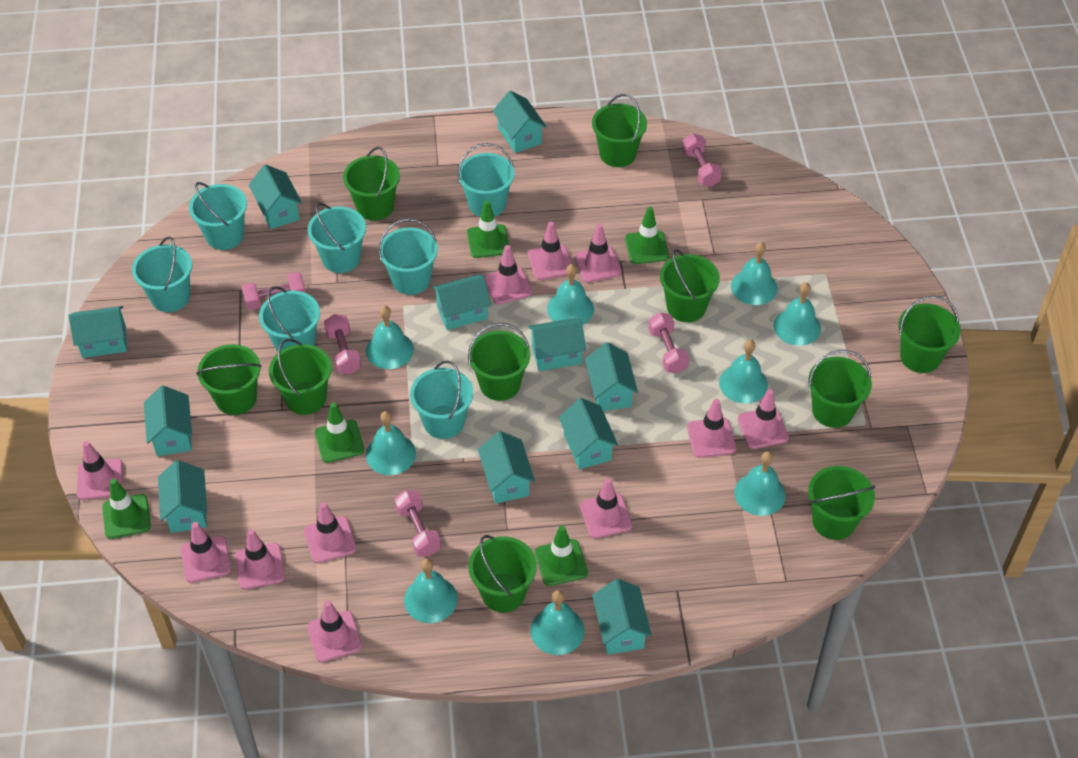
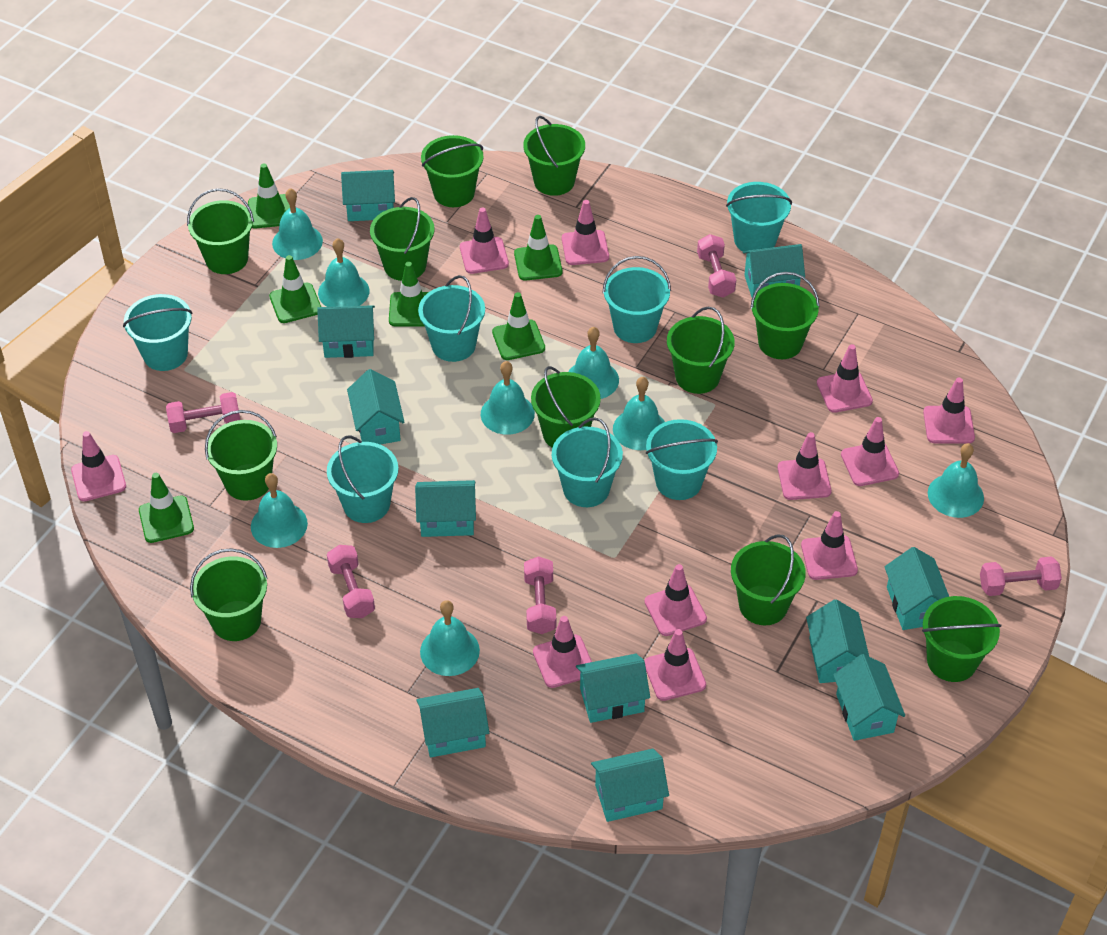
green bucket: [196,344,262,415] [269,339,332,415] [343,147,400,221] [468,323,530,401] [468,535,537,612] [592,94,647,167] [660,249,720,322] [808,350,872,428] [808,466,875,540] [898,296,961,373] = 10 -> [187,188,254,274] [190,548,267,641] [205,410,277,501] [370,197,434,281] [421,135,484,207] [523,116,585,196] [531,366,601,448] [667,307,735,394] [731,534,806,626] [750,272,819,359] [922,596,1001,682] = 11
green traffic cone: [102,478,151,539] [315,402,364,463] [467,201,509,258] [535,525,588,586] [625,207,669,264] = 5 -> [139,473,194,543] [248,164,290,228] [269,255,321,323] [389,262,428,326] [492,292,545,360] [514,215,562,281] = 6
turquoise bell: [366,306,414,369] [366,411,416,475] [404,558,458,623] [530,590,585,655] [547,264,594,325] [719,340,768,404] [731,242,777,305] [734,451,786,516] [774,282,821,346] = 9 -> [251,473,308,548] [272,188,323,260] [318,238,369,307] [420,600,480,676] [481,361,535,435] [568,327,619,399] [613,377,665,450] [928,443,984,518] = 8

